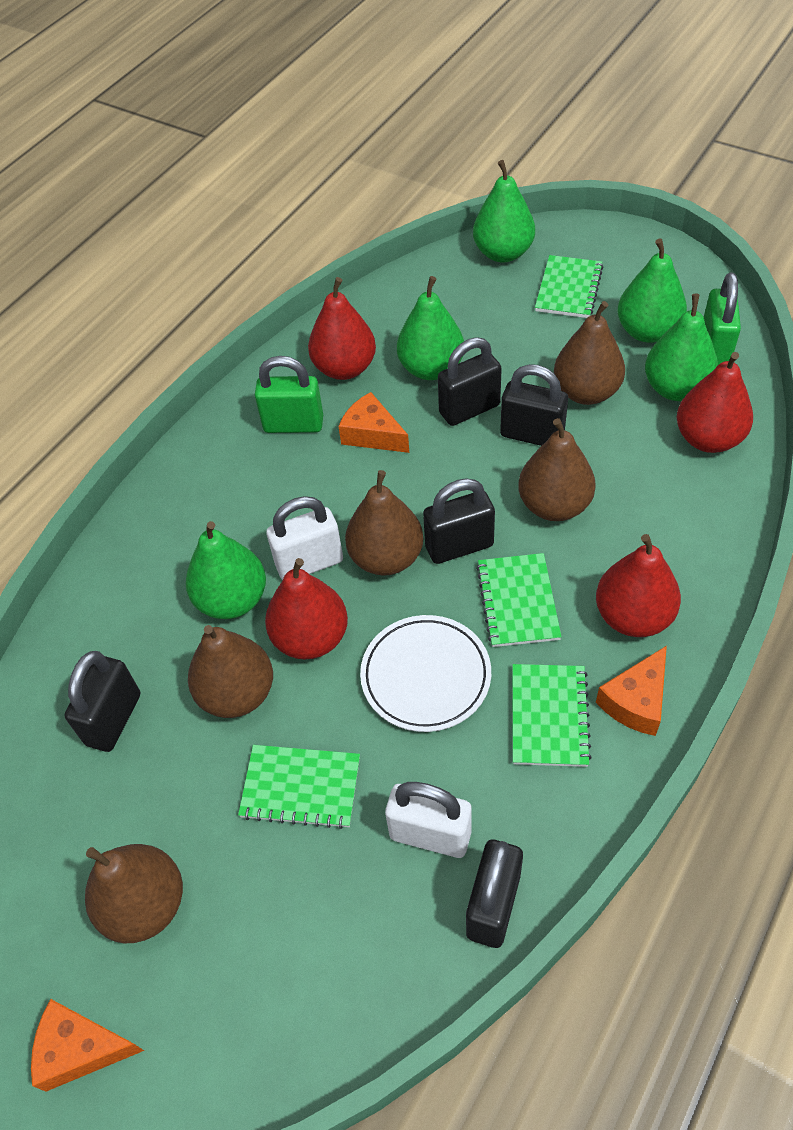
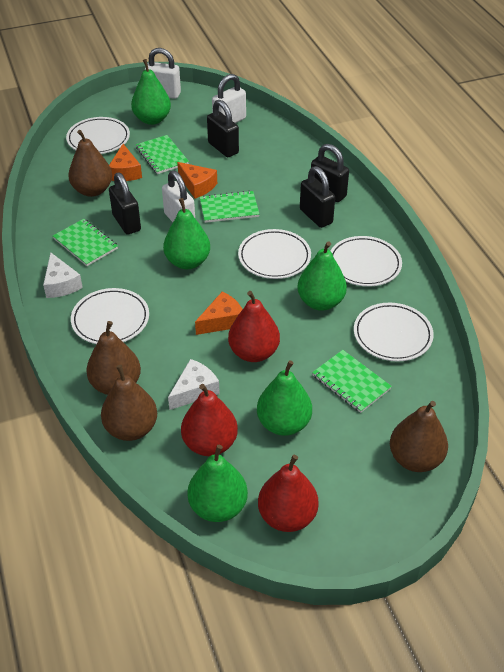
black padlock: [64,651,140,752] [423,478,495,564] [438,337,502,426] [466,840,523,948] [500,364,568,446] = 5 -> [109,172,141,235] [207,100,239,157] [300,166,335,228] [311,144,349,202] = 4
brown pear: [85,844,183,943] [188,625,273,718] [345,470,423,576] [518,418,596,521] [554,301,625,405] = 5 -> [68,130,112,197] [86,321,141,395] [101,365,157,441] [390,401,448,472] = 4
green padlock: [255,356,323,433] [704,273,741,365] = 2 -> none = 0
red pear: [265,558,348,659] [308,277,376,380] [596,534,681,637] [677,352,753,453] = 4 -> [181,384,238,456] [228,291,280,362] [258,455,319,532] = 3
white cheese: none = 0 -> [43,253,83,298] [168,359,220,410] = 2
white padlock: [266,496,343,580] [385,782,472,858] = 2 -> [145,48,181,99] [162,170,195,222] [212,74,246,123] = 3
white plate: [360,615,491,732] = 1 -> [66,117,130,154] [71,288,149,344] [238,229,311,279] [331,236,402,287] [354,303,434,362] = 5

